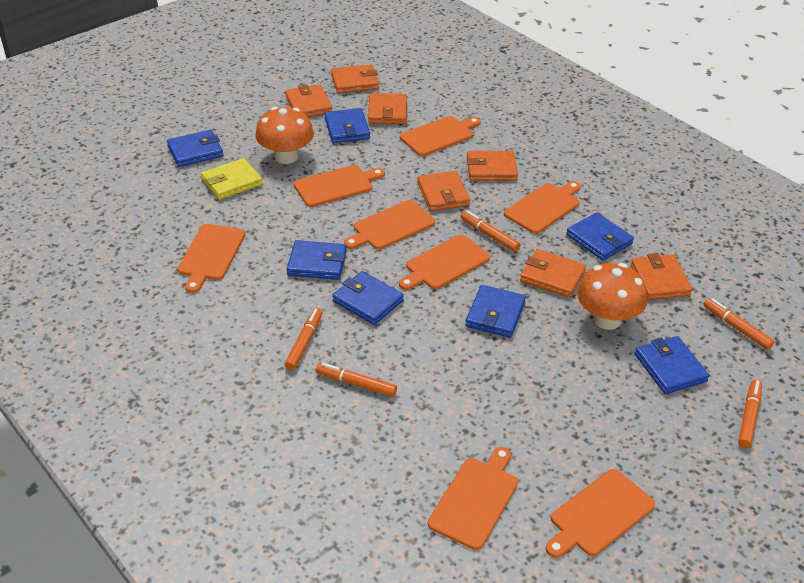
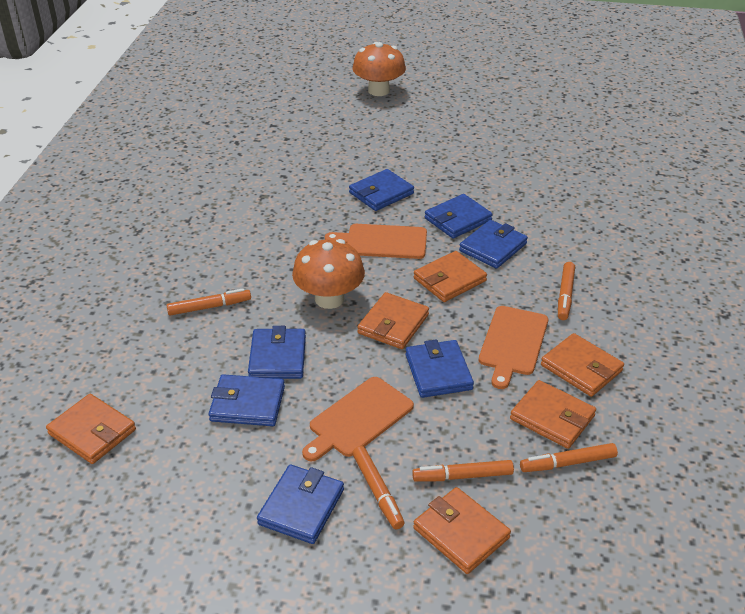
orange cutting board: [178,224,245,293] [294,165,385,207] [344,200,435,250] [399,234,490,290] [400,116,481,156] [428,447,518,550] [504,181,581,234] [545,469,655,558] = 8 -> [302,377,414,461] [325,224,427,259] [479,306,548,389] = 3
orange wallet: [285,84,332,117] [331,64,379,93] [368,93,407,124] [417,171,471,211] [467,151,518,181] [520,249,586,298] [630,253,692,300] = 7 -> [46,394,136,464] [357,292,429,349] [413,487,511,574] [414,251,487,302] [510,380,596,449] [541,333,624,397] = 6
yellow wallet: [201,158,263,200] = 1 -> none = 0

